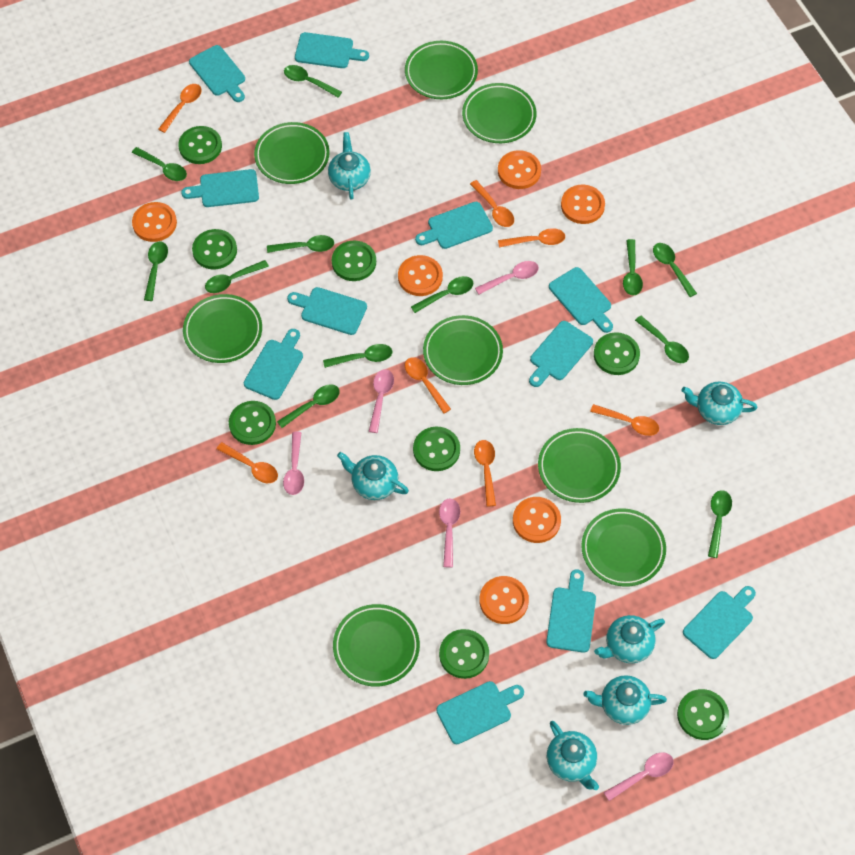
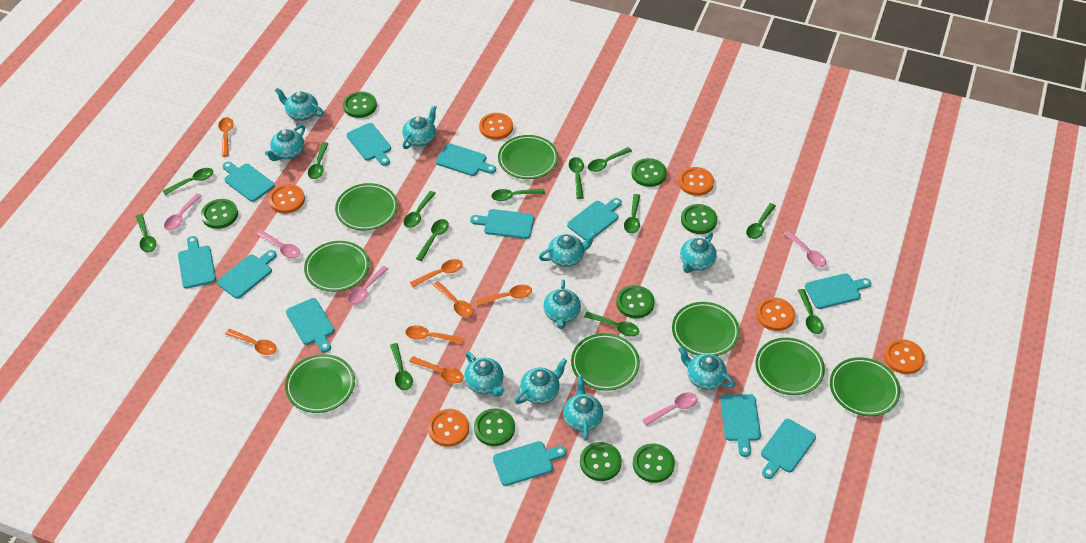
green spoon: [132,147,187,181] [144,241,168,301] [205,260,269,293] [267,235,334,253] [277,385,340,428] [284,65,342,98] [323,344,392,368] [411,276,474,313] [623,239,643,296] [635,316,689,363] [653,243,697,297] [708,490,732,558] = 12 -> [136,214,156,252] [163,168,213,195] [308,142,329,179] [390,343,413,390] [403,191,436,228] [416,219,449,261] [491,189,545,201] [569,157,584,199] [584,312,639,337] [588,147,632,172] [624,194,641,234] [746,203,776,239] [798,289,824,334] = 13
turquoise cutting board: [181,169,259,207] [189,45,245,102] [244,329,303,400] [287,287,367,335] [295,32,369,68] [415,202,493,249] [436,681,524,744] [529,321,593,387] [546,569,596,653] [549,267,613,333] [683,586,756,659] = 11 -> [178,236,216,289] [217,250,277,299] [223,162,275,202] [286,298,334,352] [347,123,391,166] [436,143,496,176] [470,209,534,239] [493,441,567,486] [567,198,622,241] [720,394,761,457] [761,419,816,479] [805,273,871,309] = 12
turquoise teapot: [328,132,371,200] [337,452,409,500] [547,721,599,790] [583,675,667,725] [594,615,665,663] [682,382,757,425] = 6 -> [265,125,305,161] [275,88,324,121] [402,105,437,149] [464,352,504,397] [515,358,567,404] [539,232,596,267] [543,280,581,329] [563,376,603,440] [678,346,735,390] [680,232,717,273] = 10

